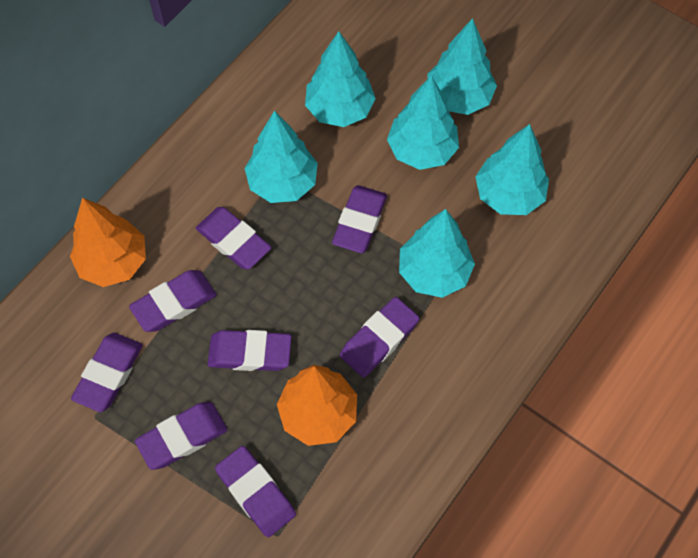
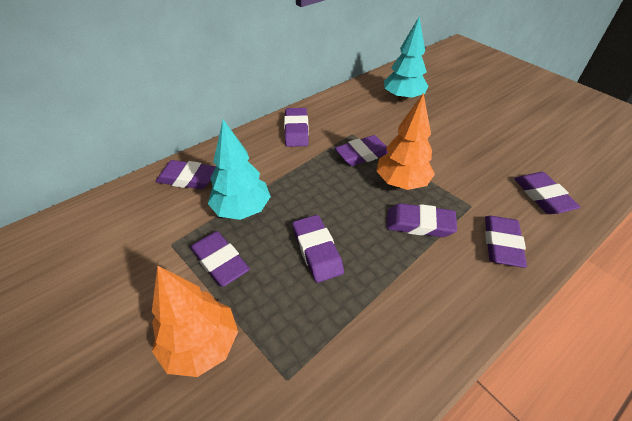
turquoise tree: [244,111,318,203] [305,31,376,127] [387,75,459,170] [399,209,475,298] [427,18,497,115] [475,124,549,215] = 6 -> [208,119,271,220] [384,17,428,101] = 2

